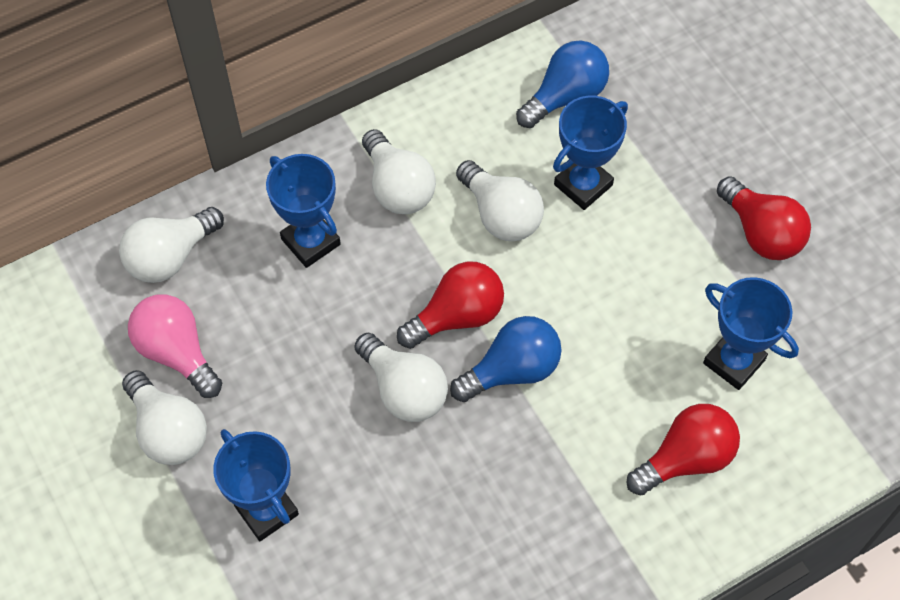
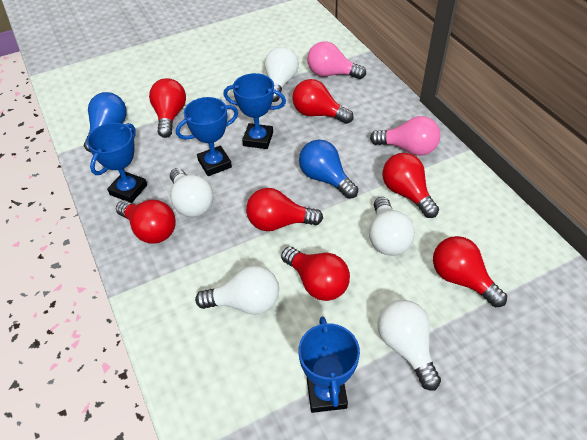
pink light bulb: [128,294,222,398] = 1 -> [307,41,366,79] [370,116,440,156] = 2
red light bulb: [397,262,504,349] [627,404,740,495] [717,176,811,260] = 3 -> [116,200,176,244] [149,78,186,138] [246,188,323,231] [281,247,350,301] [292,79,354,124] [383,153,439,218] [433,236,507,307] = 7

